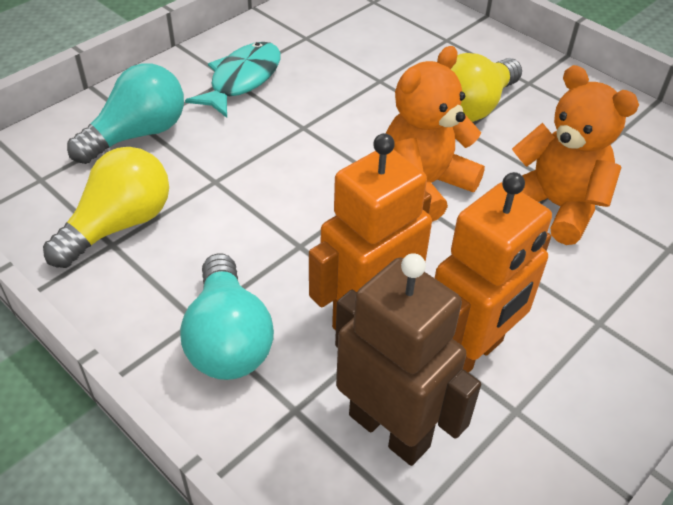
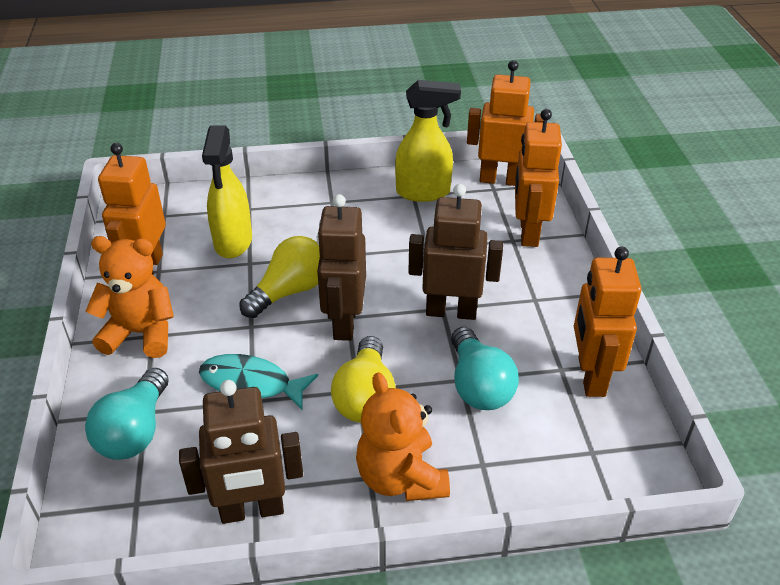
brown robot: [335,253,481,466] = 1 -> [179,380,303,524] [317,194,366,341] [408,184,503,320] = 3
orange robot: [309,133,432,331] [435,172,552,373] = 2 -> [98,143,166,275] [467,60,543,186] [515,109,562,247] [574,247,642,397] = 4
yellow spray bottle: none = 0 -> [202,125,252,258] [395,80,461,202] = 2

